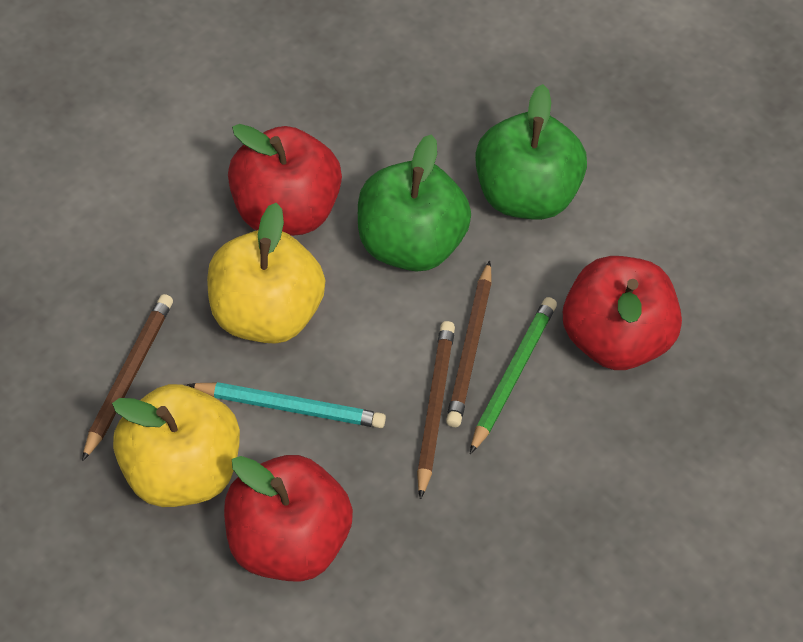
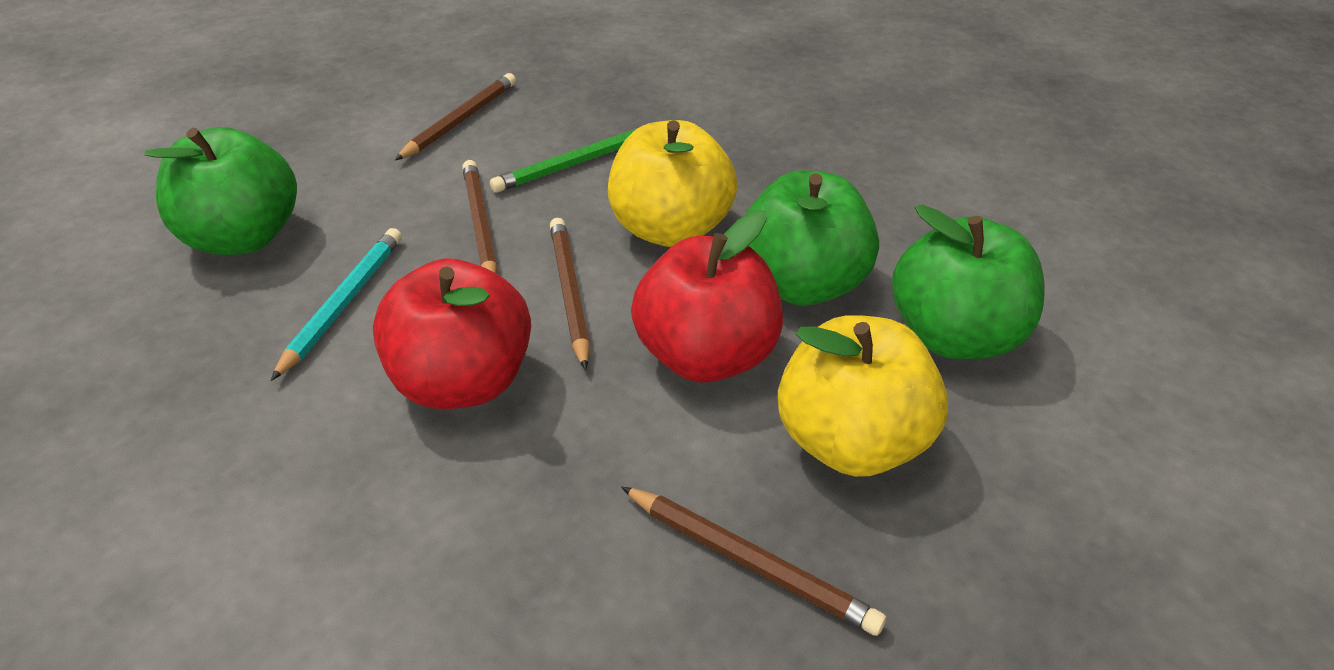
brown pencil: [82,294,173,462] [417,321,455,500] [446,260,492,427] = 3 -> [395,73,516,160] [462,160,497,273] [550,218,590,370] [621,486,886,636] = 4
green apple: [358,134,471,271] [475,84,587,220] = 2 -> [145,127,297,255] [746,170,879,306] [892,204,1045,359] = 3
red apple: [224,455,353,582] [228,124,342,236] [563,256,682,370] = 3 -> [373,258,531,409] [631,210,783,383] = 2

